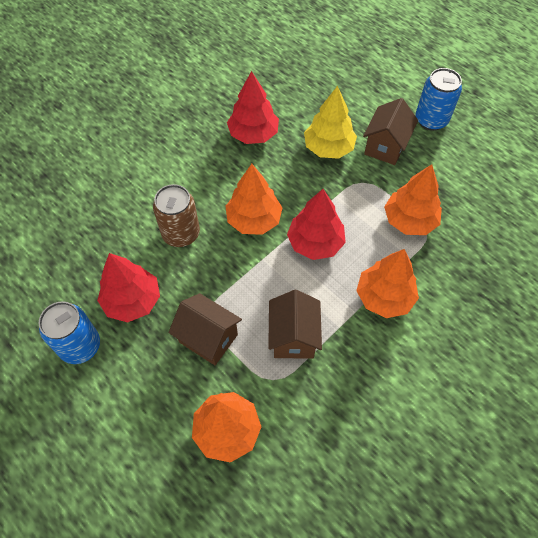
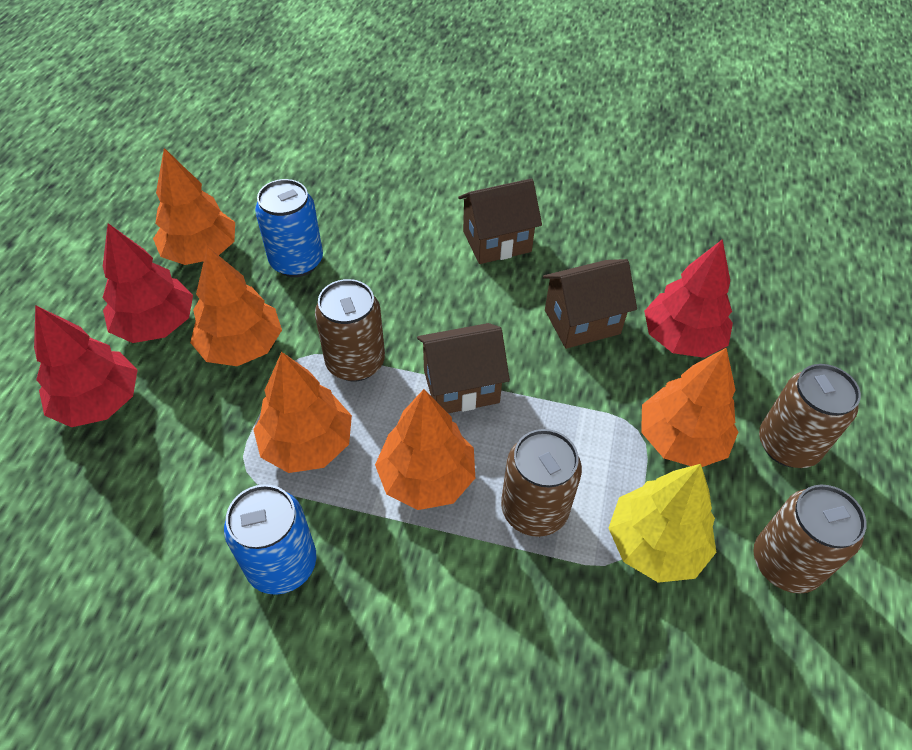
brown can: [153,184,200,247] = 1 -> [315,279,385,382] [501,429,582,537] [753,484,867,594] [759,364,861,468] = 4
orange tree: [192,392,261,463] [226,164,283,235] [356,249,419,318] [384,164,442,235] = 4 -> [153,148,235,265] [190,246,282,366] [253,352,352,473] [375,389,475,510] [641,347,738,467] = 5

